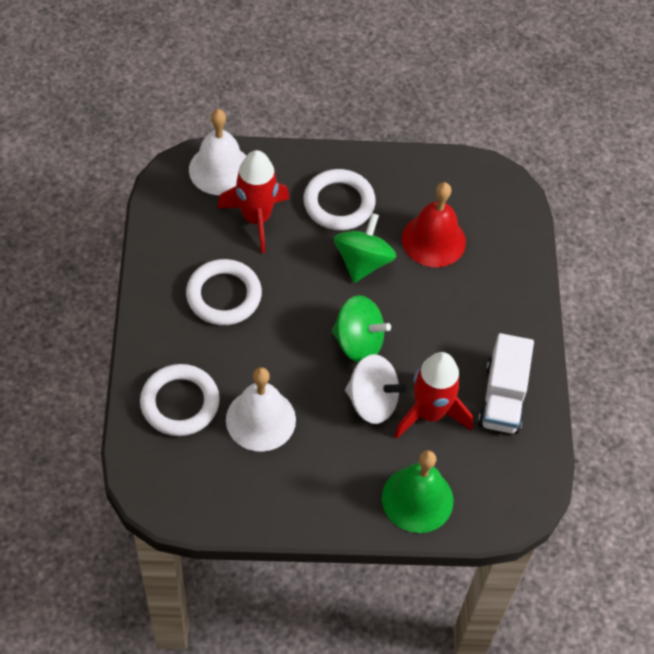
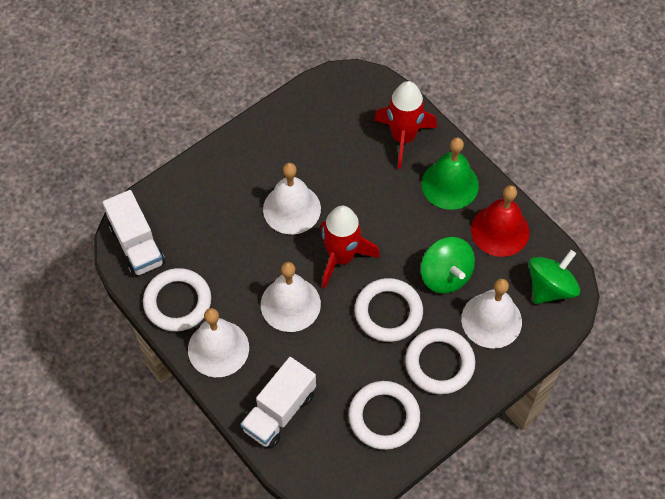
white bell: [189,109,246,195] [226,367,296,452] = 2 -> [188,308,249,377] [261,262,321,332] [263,163,321,235] [461,279,522,349] = 4
white ring: [140,364,220,436] [186,259,262,325] [303,169,376,230] = 3 -> [143,268,211,331] [349,381,420,450] [355,278,423,342] [405,328,476,394] = 4
white spinning top: [345,354,406,424] = 1 -> none = 0
white truck: [478,333,534,434] = 1 -> [103,190,165,277] [240,357,316,449] = 2

